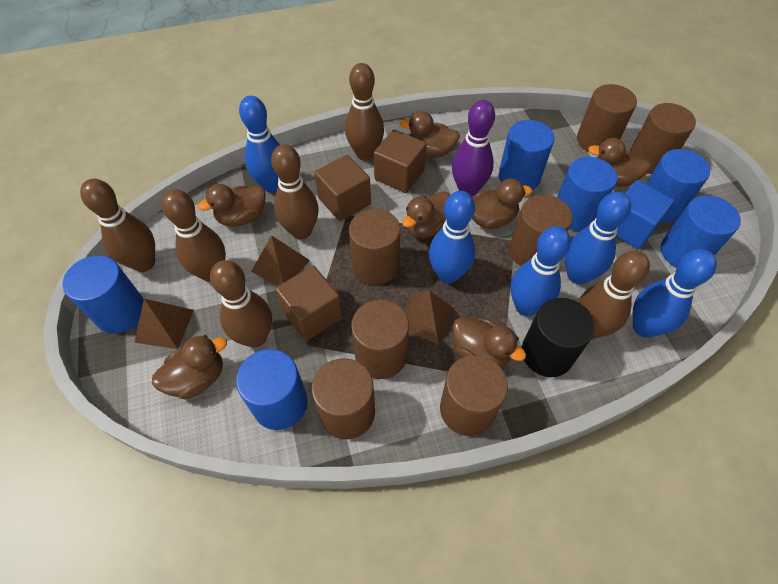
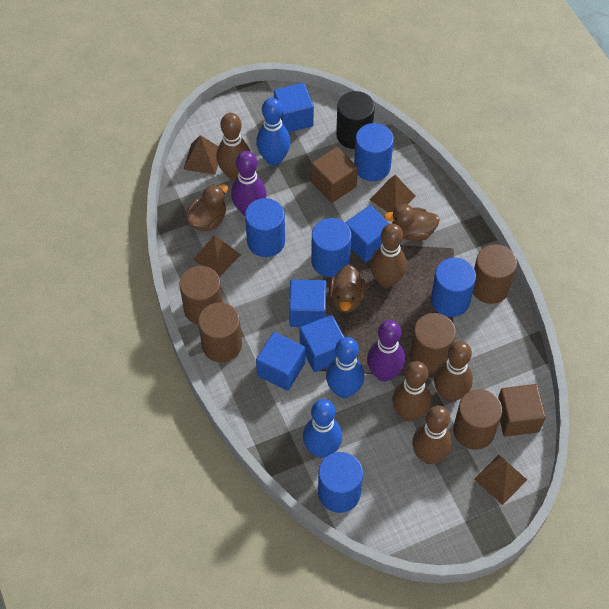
blue bowling pin: [239,96,280,193] [429,191,475,283] [511,226,571,316] [565,192,631,284] [633,249,717,338] = 5 -> [256,98,291,166] [303,399,342,458] [326,337,364,398] = 3
blue cube: [616,180,674,249] = 1 -> [256,332,305,391] [274,83,314,132] [289,279,326,327] [300,315,344,372] [345,205,390,262] = 5
blue cylinder: [63,255,144,333] [236,349,307,430] [499,120,554,190] [557,157,617,231] [646,149,710,223] [661,195,741,268] = 6 -> [245,198,285,257] [311,218,352,277] [318,452,363,513] [354,123,394,181] [431,257,476,317] = 5
brown bowling pin: [80,179,155,272] [161,189,226,282] [210,260,272,348] [271,144,319,240] [345,63,384,161] [578,251,650,339] = 6 -> [217,113,250,180] [370,223,407,288] [392,361,431,421] [412,406,452,464] [434,341,473,402] = 5
brown cube: [275,266,343,341] [314,155,371,221] [374,130,426,193] = 3 -> [311,147,358,203] [498,384,546,437] = 2
brown cylinder: [312,358,375,439] [349,209,401,285] [351,300,409,379] [440,355,508,436] [509,195,572,266] [577,84,637,152] [630,103,696,174] = 7 -> [179,266,223,325] [198,302,242,362] [410,313,456,373] [453,389,502,450] [473,244,517,304] = 5
brown duck: [152,335,227,399] [198,184,266,227] [400,111,460,158] [402,191,450,238] [452,317,526,368] [472,179,532,229] [588,138,651,187] = 7 -> [186,184,228,231] [329,265,366,313] [384,204,440,241] = 3
brown pyramid: [134,299,194,349] [251,235,310,286] [405,290,455,345] = 3 -> [184,135,219,175] [193,235,241,277] [370,175,415,212] [474,455,527,505] = 4
purple bowling pin: [452,100,495,196] = 1 -> [231,151,266,216] [367,320,405,382] = 2

